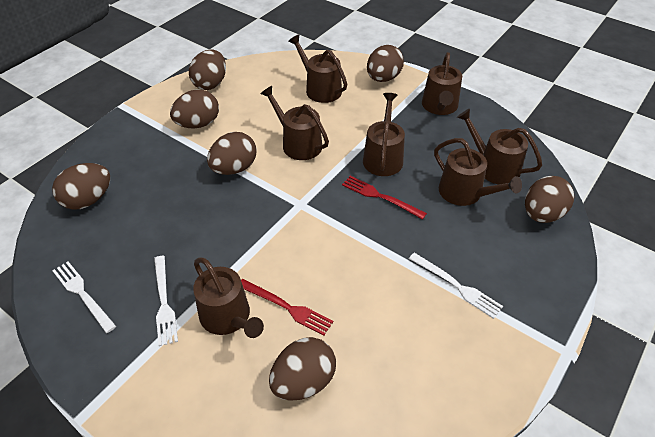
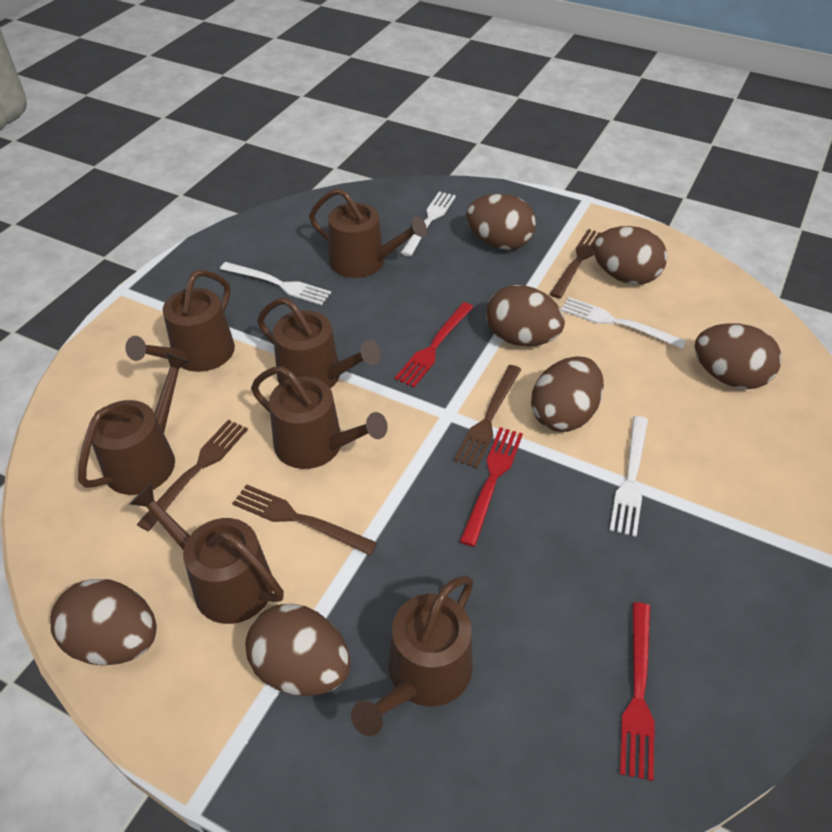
brown fork: none = 0 -> [137,420,248,531] [232,484,377,556] [454,365,522,469] [550,229,601,298] = 4
red fork: [241,279,333,336] [342,176,427,220] = 2 -> [395,302,473,387] [460,427,523,547] [620,602,655,781] = 3
white fork: [52,261,116,333] [154,256,178,346] [409,253,503,319] = 3 -> [220,262,331,305] [401,192,456,256] [561,297,686,349] [610,416,648,537] = 4

